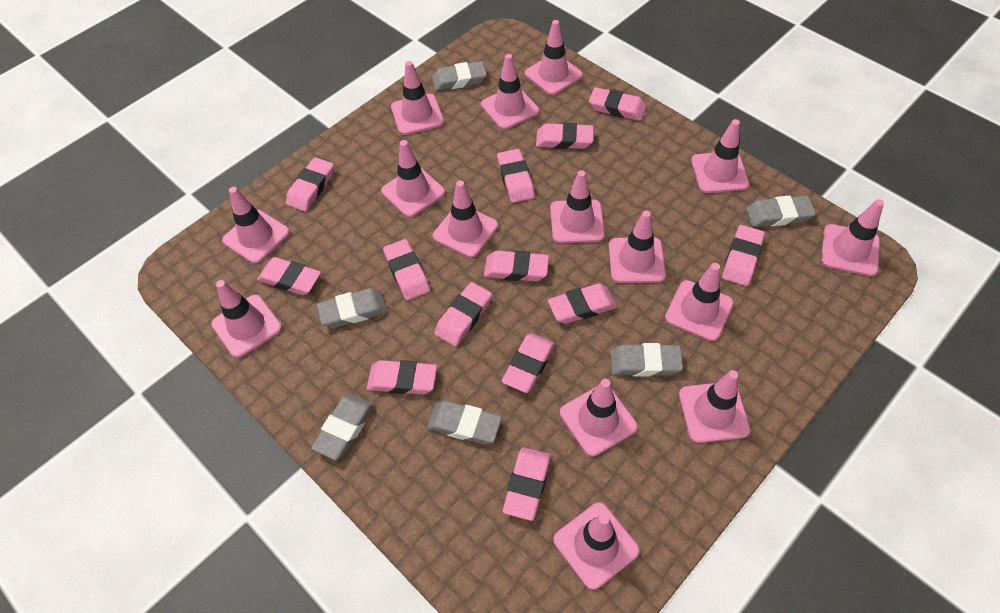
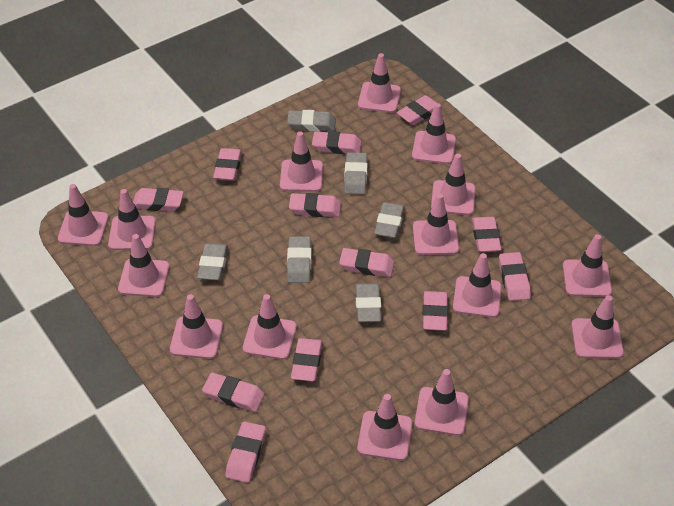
pink eraser: [257,257,321,295] [286,157,334,211] [367,360,437,394] [383,239,430,300] [434,282,492,346] [484,251,549,281] [497,149,535,203] [502,333,555,393] [503,447,551,521] [536,123,594,149] [548,284,617,324] [589,87,646,121] [722,225,765,286] = 13 -> [133,188,184,211] [202,373,265,412] [213,148,242,181] [225,421,266,483] [289,193,341,217] [291,338,322,381] [312,131,362,154] [339,248,394,277] [397,95,442,125] [423,291,448,331] [472,217,502,252] [499,252,531,301] = 12

